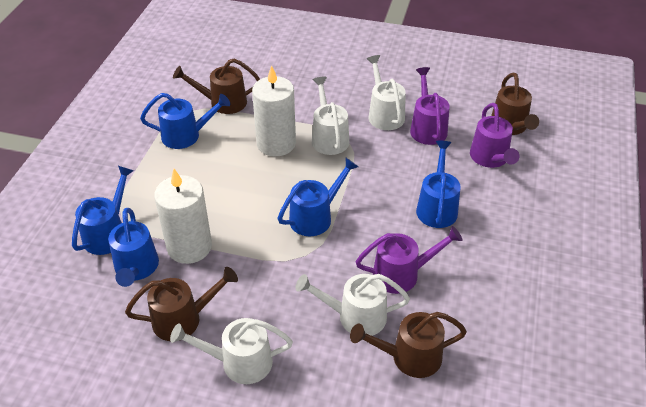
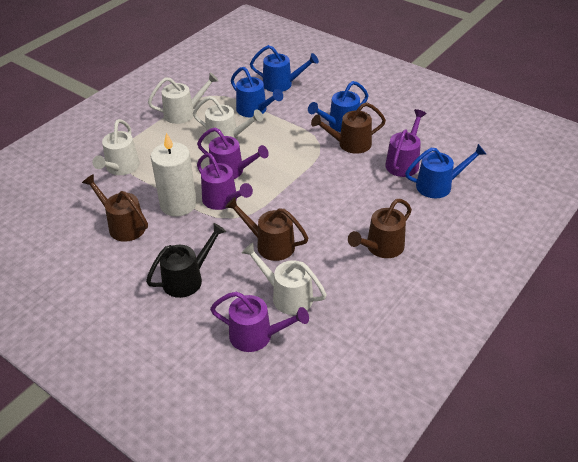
black watering can: none = 0 -> [146,223,226,298] = 1
blue watering can: [72,166,134,255] [108,208,159,287] [140,93,230,149] [278,158,358,236] [416,141,461,228] = 5 -> [231,67,283,117] [250,45,319,92] [308,81,369,132] [405,144,487,198] = 4
purple watering can: [356,226,463,294] [410,67,450,145] [470,103,519,168] = 3 -> [197,128,269,179] [197,153,253,210] [210,292,309,352] [385,109,427,177] = 4
white candle: [154,169,212,264] [252,65,296,156] = 2 -> [151,132,197,216] = 1

